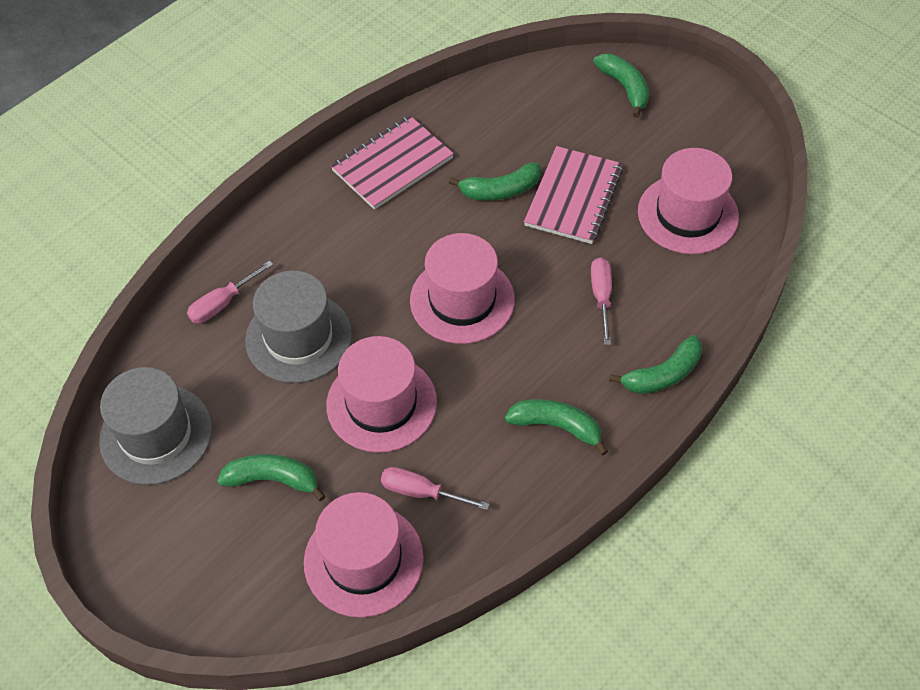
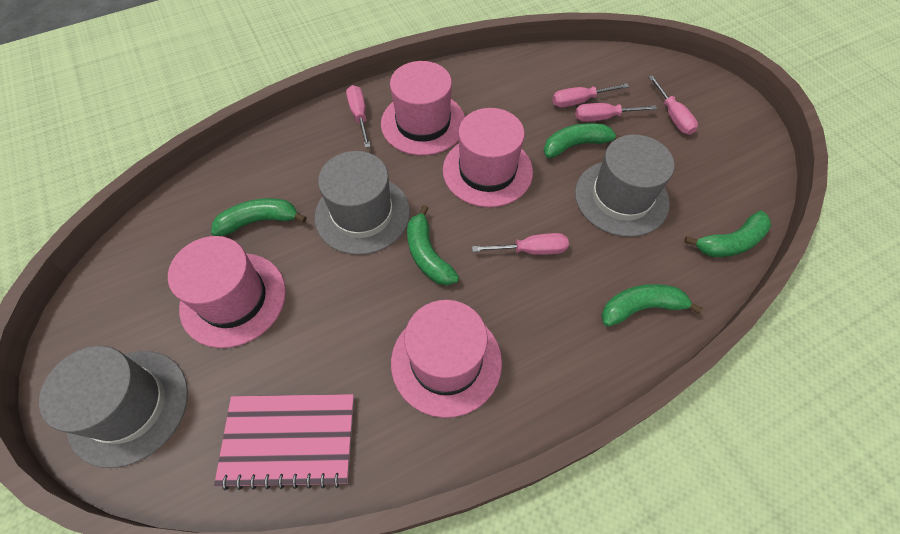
grey hat: [99,367,212,485] [245,271,352,383] = 2 -> [39,346,188,468] [315,151,410,255] [575,135,675,237] = 3
pink notebook: [331,115,454,210] [524,146,623,244] = 2 -> [214,394,354,490] = 1
pink screwdriver: [187,260,274,323] [381,467,490,510] [591,257,612,345] = 3 -> [346,85,371,148] [472,233,569,255] [552,83,629,108] [575,103,657,122] [648,75,698,135] = 5

